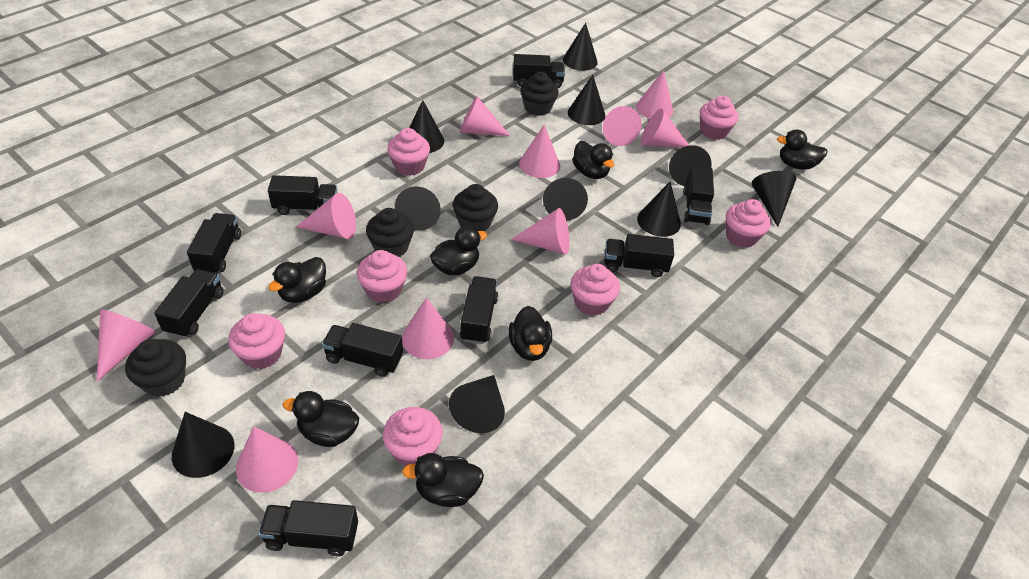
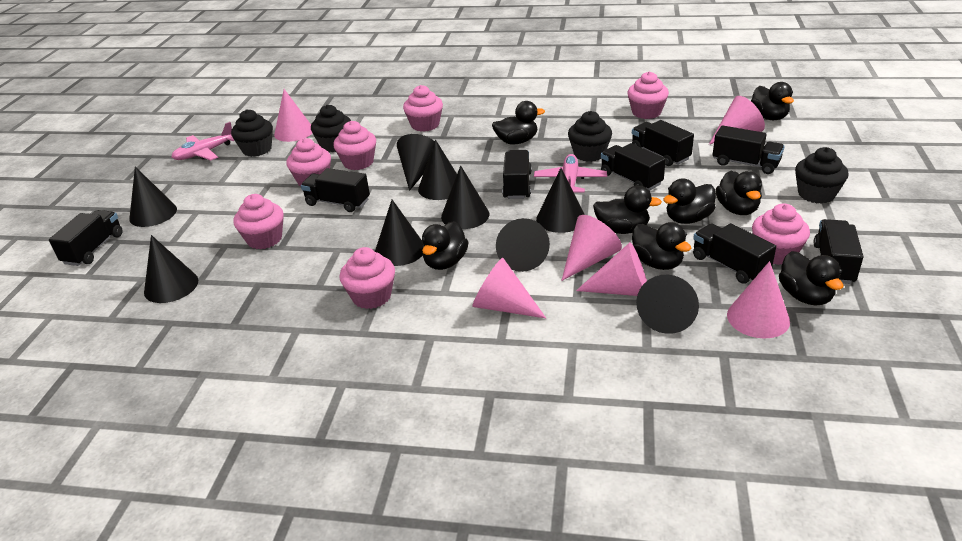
black cone: [172,412,235,478] [395,186,441,231] [409,100,444,153] [449,375,505,433] [543,178,588,221] [563,23,598,71] [568,75,605,125] [637,182,681,237] [669,145,712,186] [752,171,796,227] = 10 -> [129,167,177,227] [144,235,198,303] [375,200,423,266] [397,134,435,191] [418,139,457,200] [441,165,489,229] [496,218,550,272] [536,168,585,233] [636,275,699,334] = 9
black duck: [268,257,326,303] [283,391,359,447] [402,453,484,507] [430,226,487,275] [509,306,552,361] [572,141,614,179] [777,129,828,170] = 7 -> [422,221,468,270] [492,101,545,144] [593,185,662,234] [632,222,691,270] [663,179,716,224] [716,171,762,215] [751,82,794,120] [779,251,843,306] = 8
black truck: [154,269,224,338] [187,213,241,273] [259,500,358,556] [268,175,338,215] [322,323,403,377] [460,276,498,344] [513,54,565,88] [605,234,674,277] [683,165,714,225] = 9 -> [49,210,123,266] [301,168,370,212] [502,150,532,199] [601,143,666,190] [632,120,694,166] [693,223,776,284] [713,125,785,174] [813,219,863,284] = 8
pink cone: [97,309,156,381] [236,427,298,493] [296,193,356,239] [402,298,454,359] [459,96,510,136] [511,208,569,254] [519,124,560,178] [603,106,642,146] [636,70,673,119] [641,109,690,148] = 10 -> [274,89,312,142] [472,258,546,318] [561,215,622,281] [576,242,647,296] [709,96,765,144] [727,261,790,339] = 6
pink plane: none = 0 -> [171,122,235,161] [534,154,607,192] = 2

